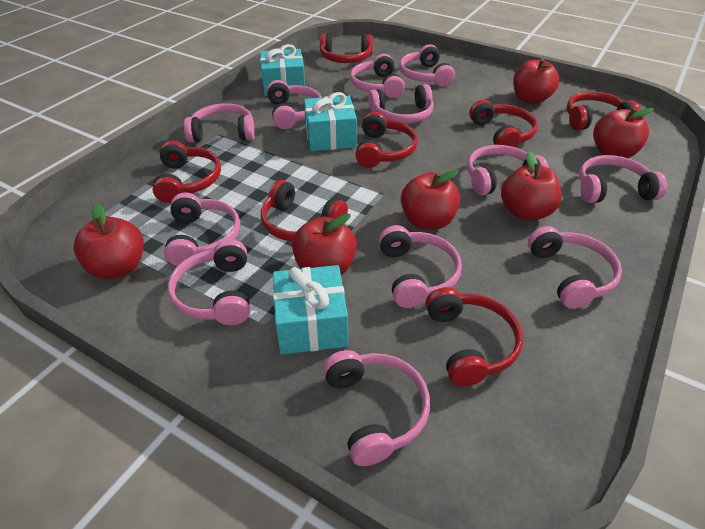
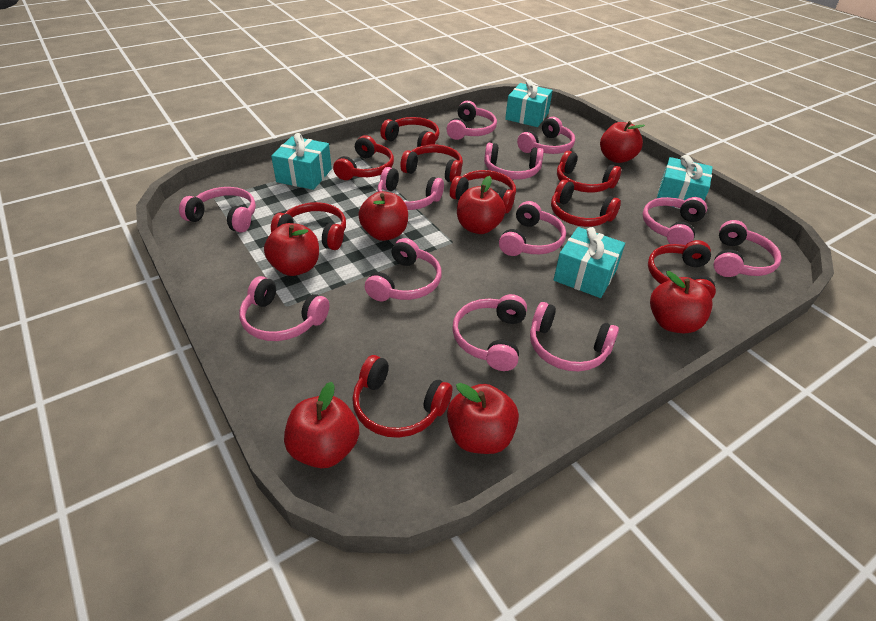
red apple: [74,203,144,279] [292,213,357,275] [401,170,460,230] [501,151,562,221] [513,59,559,104] [593,108,654,158] = 6 -> [264,223,319,276] [284,382,359,468] [358,191,408,241] [447,383,519,454] [457,176,506,234] [600,121,645,163] [650,271,713,333] = 7
red headphones: [152,141,221,203] [261,180,348,241] [320,33,373,63] [355,111,418,168] [426,287,523,387] [469,100,538,148] [567,91,640,130] = 7 -> [271,202,346,250] [333,135,394,180] [352,355,452,438] [380,117,440,147] [400,145,463,182] [450,170,516,214] [551,180,621,227] [557,151,621,193] [648,240,716,299] = 9
turquoise gift: [260,44,305,96] [273,265,348,354] [304,92,357,151] = 3 -> [271,133,332,190] [505,79,553,127] [554,227,625,298] [657,155,713,209] = 4

